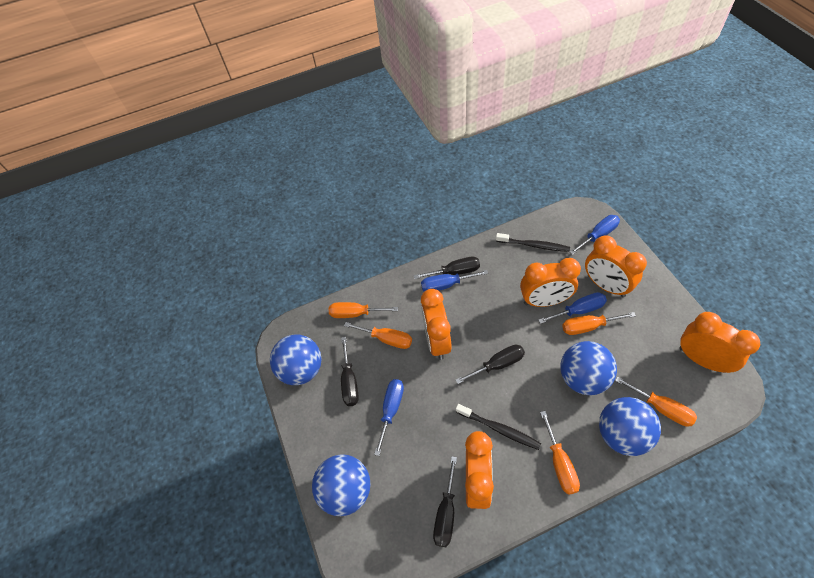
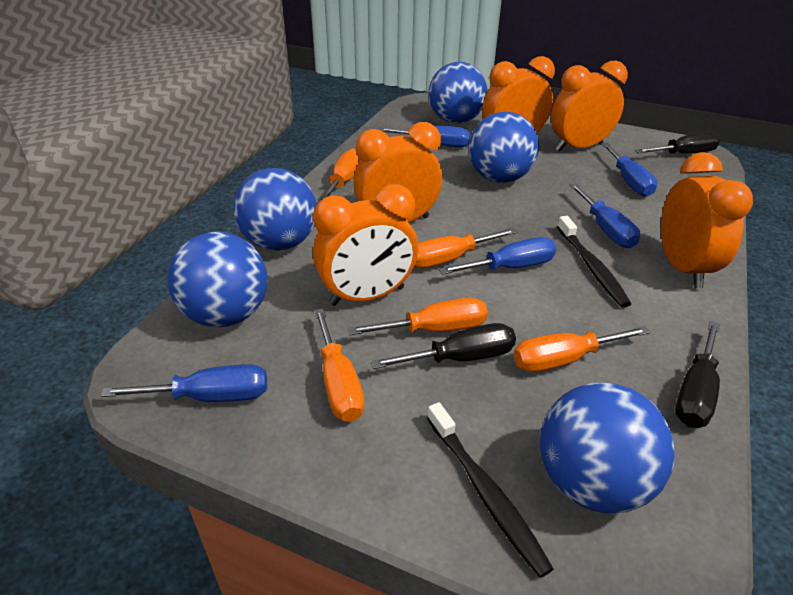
black screwdriver: [341,337,359,406] [413,257,480,279] [433,456,457,547] [456,345,525,384] = 4 -> [371,323,516,369] [635,131,721,154] [675,321,720,428] = 3
blue ball: [270,334,321,385] [312,454,371,516] [560,341,617,395] [599,397,661,456] = 4 -> [168,232,268,327] [234,168,317,251] [429,62,488,124] [469,112,539,183] [540,383,675,514] = 5
blue screwdriver: [374,379,404,456] [421,270,488,291] [539,292,607,324] [570,215,620,255] = 4 -> [101,364,267,402] [379,126,470,147] [439,237,556,275] [570,183,640,248] [602,143,658,197] = 5

